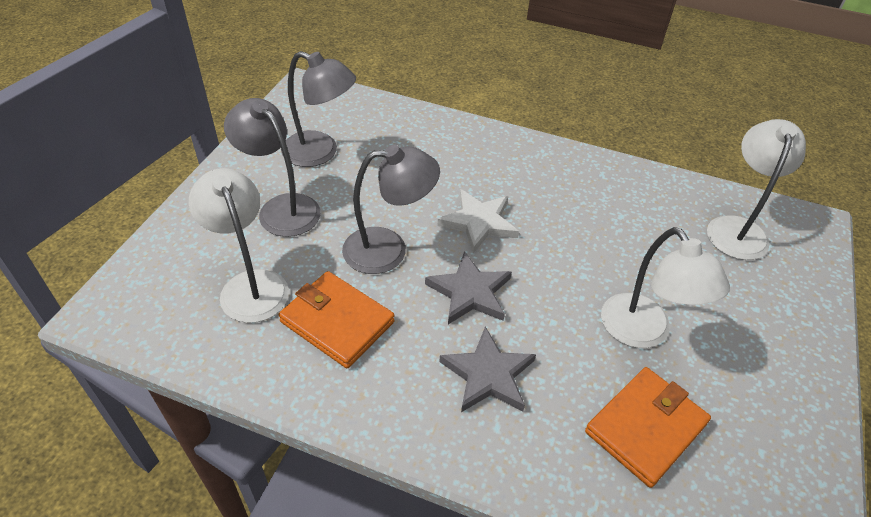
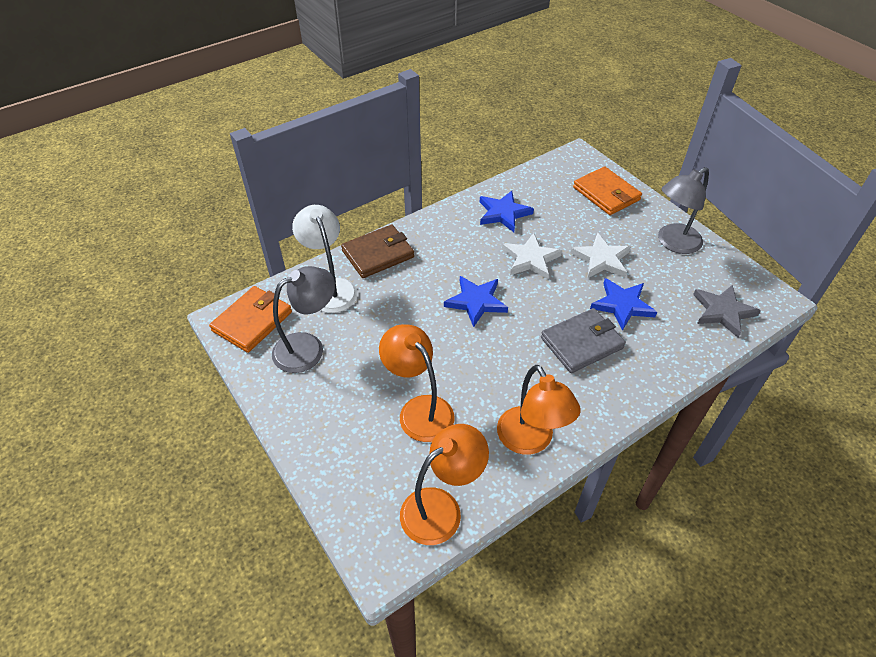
blue star: none = 0 -> [444,276,508,327] [480,191,534,232] [590,278,657,331] = 3
brown wallet: none = 0 -> [341,225,414,278] = 1
grey lamp: [224,98,321,237] [281,51,356,167] [342,145,440,274] = 3 -> [272,266,335,373] [658,167,709,254] = 2
grey star: [425,251,512,324] [439,327,536,412] = 2 -> [693,285,761,338] = 1
grey wallet: none = 0 -> [541,308,626,373] = 1
orange lamp: none = 0 -> [379,324,455,442] [400,424,489,545] [497,365,581,455] = 3
white lamp: [189,168,289,323] [601,227,730,348] [707,119,806,260] = 3 -> [292,205,358,313] = 1
white star: [437,189,519,253] = 1 -> [502,233,562,279] [571,233,631,278] = 2

